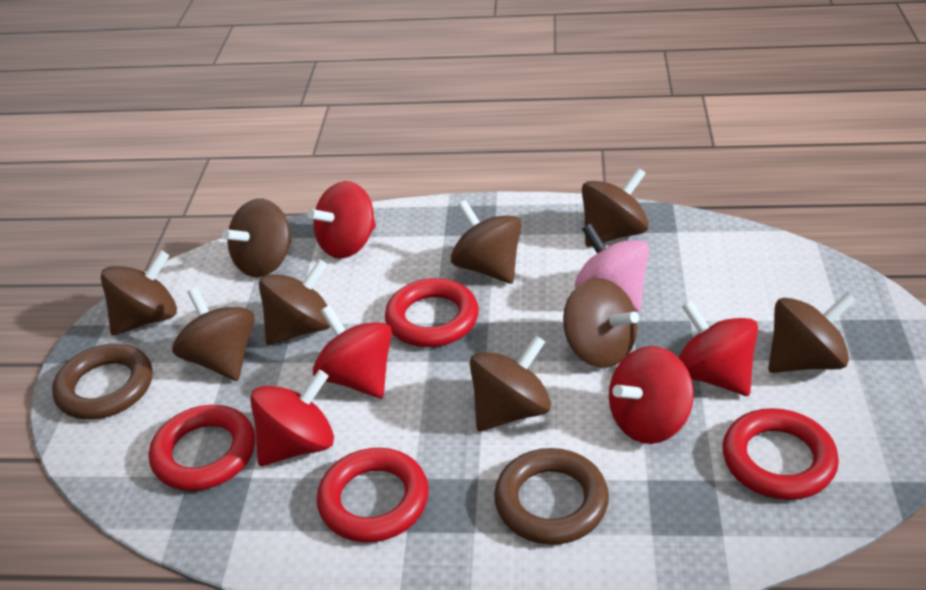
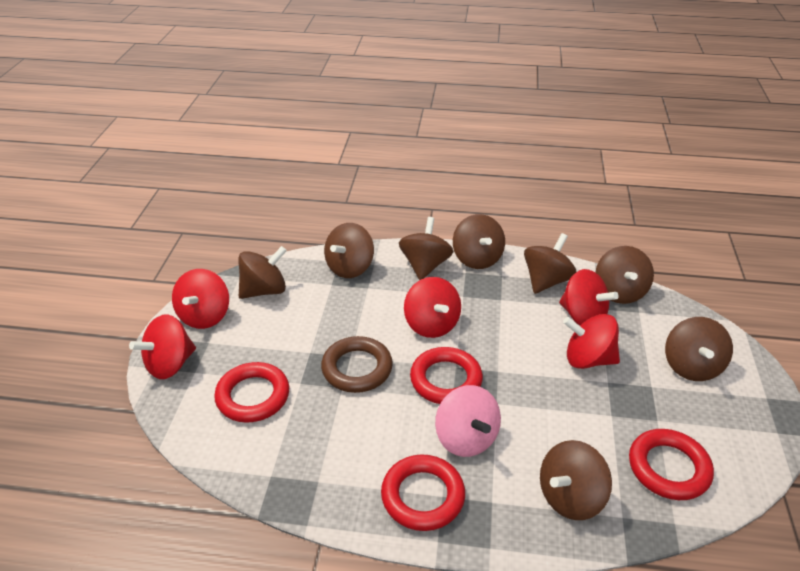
brown ring: [52,344,152,420] [494,448,609,545] = 2 -> [321,336,393,393] = 1
brown spinning top: [101,250,177,335] [172,287,255,381] [222,199,291,277] [259,259,330,345] [451,200,521,284] [470,335,551,431] [563,278,639,368] [582,168,649,247] [768,292,856,373] = 9 -> [238,246,287,299] [324,223,374,278] [399,217,453,280] [453,214,505,269] [524,233,577,294] [540,440,612,520] [596,246,654,304] [665,317,733,381] = 8

